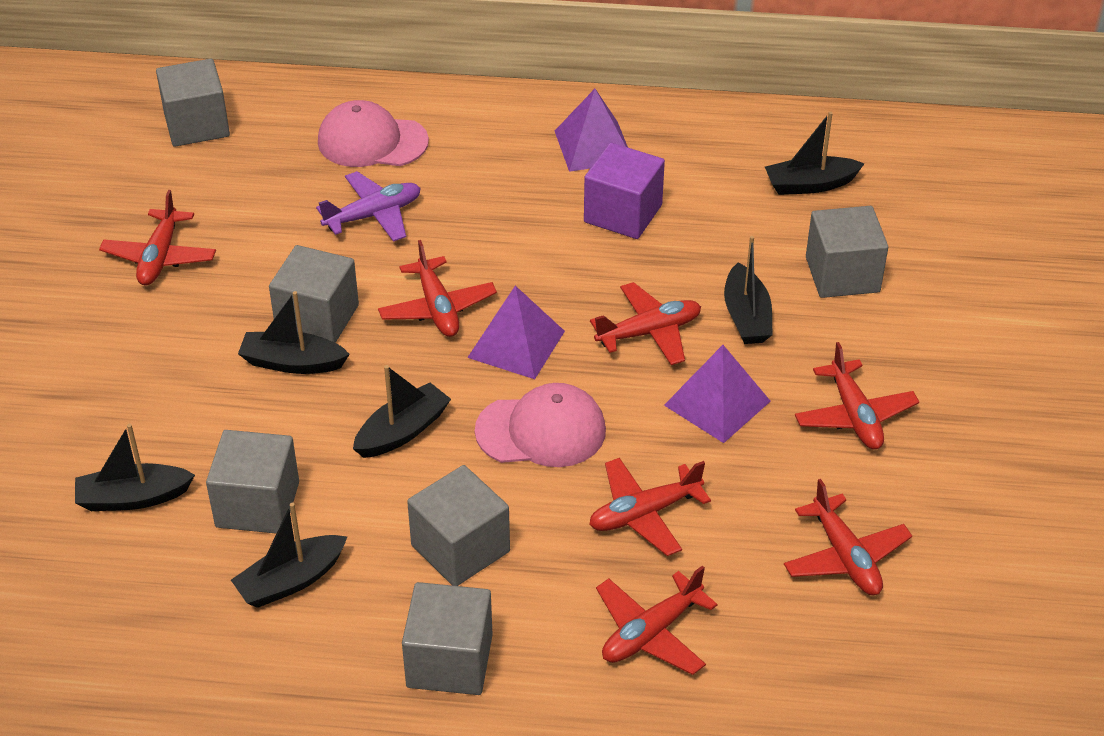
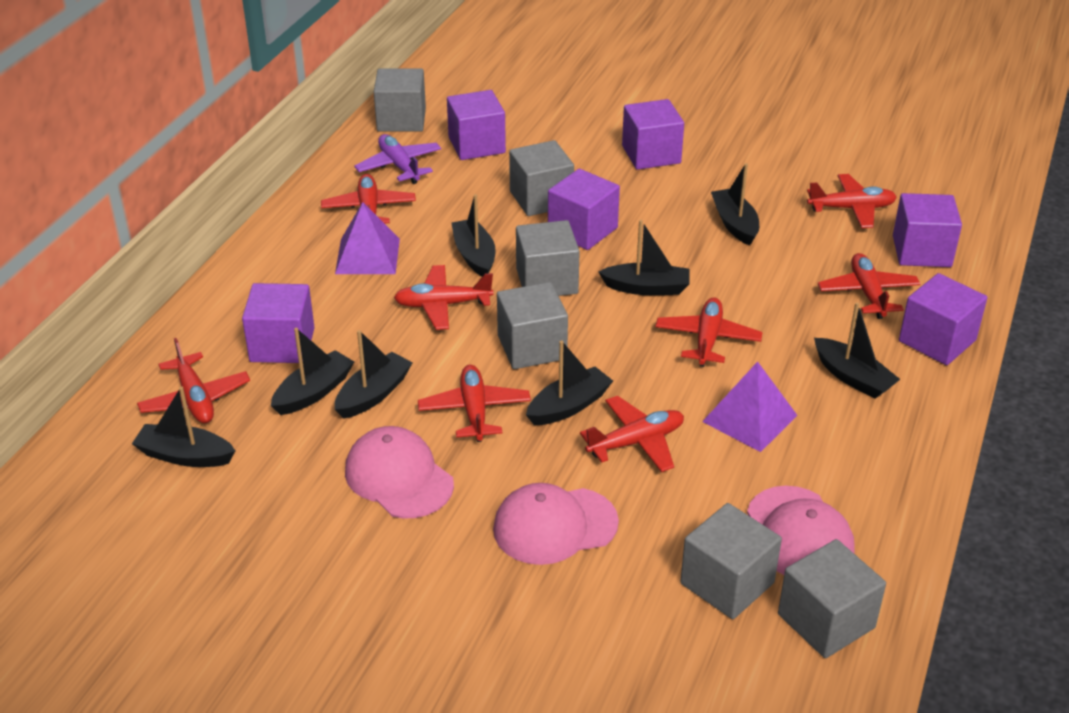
black boat: [75,424,195,511] [231,502,347,608] [238,291,350,374] [353,365,451,458] [724,236,773,344] [765,112,864,195] = 6 -> [132,387,235,467] [271,328,354,415] [335,330,413,419] [452,194,496,276] [526,340,613,425] [598,220,689,295] [711,163,759,246] [814,302,900,398] = 8
pink cap: [318,100,429,167] [475,383,606,467] = 2 -> [345,426,454,519] [493,483,619,565] [747,486,855,575] = 3
purple cube: [584,143,665,239] = 1 -> [242,283,315,363] [447,90,506,160] [548,169,620,250] [622,99,684,170] [893,193,962,267] [899,273,987,365] = 6
purple pyramid: [467,286,565,379] [555,89,628,172] [664,345,771,443] = 3 -> [335,202,400,274] [702,361,797,452] = 2
red plane: [99,190,216,286] [378,240,497,337] [589,458,711,556] [590,282,701,365] [596,565,718,675] [784,479,912,595] [795,342,919,449] = 7 -> [137,338,250,423] [321,174,416,224] [394,265,493,330] [418,365,531,442] [580,396,684,472] [655,297,763,367] [807,174,897,228] [818,253,920,319] = 8

